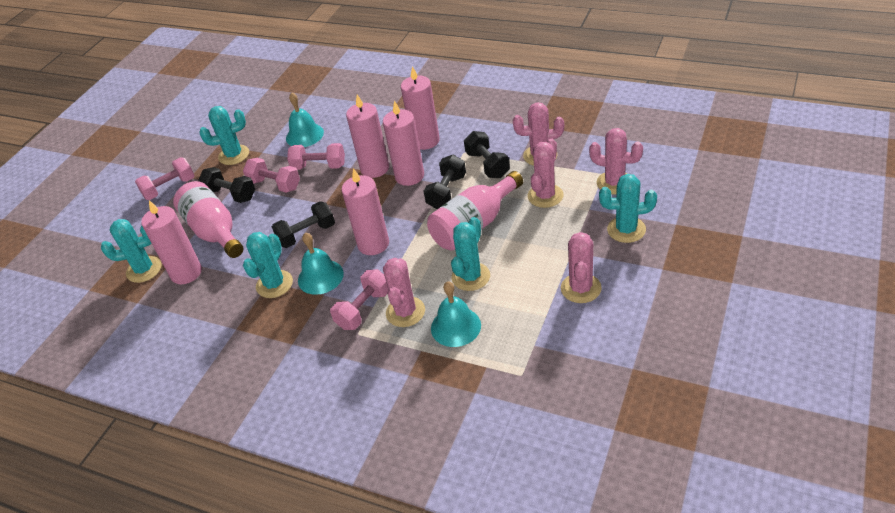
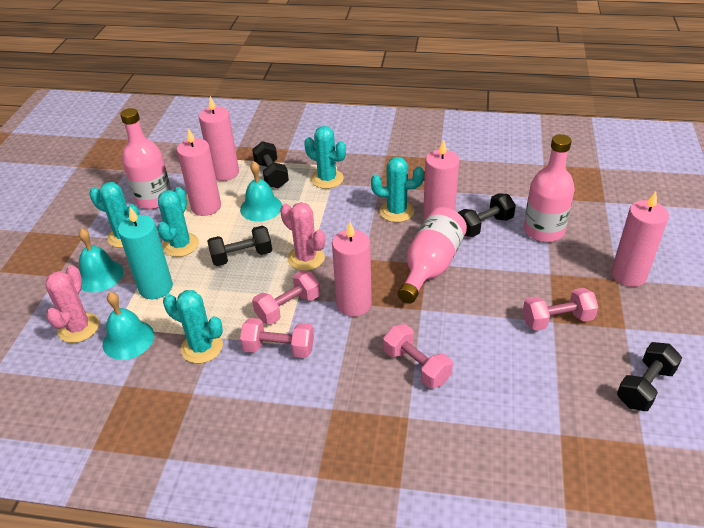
pink bottle: [173,181,243,258] [427,171,523,251] = 2 -> [120,108,171,209] [398,207,467,304] [524,134,575,242] = 3
pink cactus: [383,258,425,327] [513,103,564,166] [528,138,564,208] [561,232,602,303] [589,128,643,195] = 5 -> [46,265,99,343] [280,202,325,271] = 2
turquoise candle: none = 0 -> [118,207,173,299] = 1

